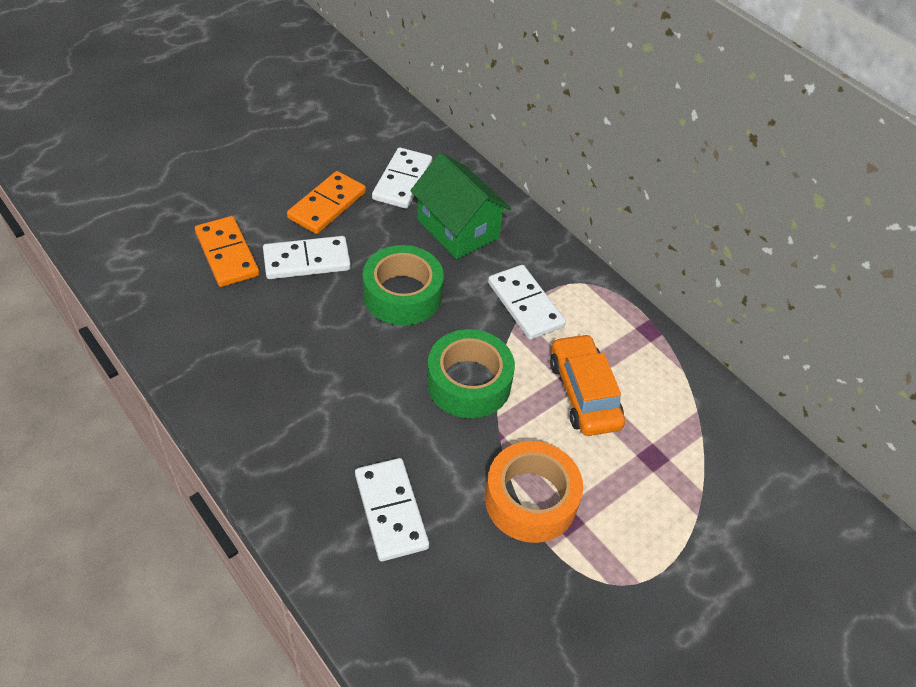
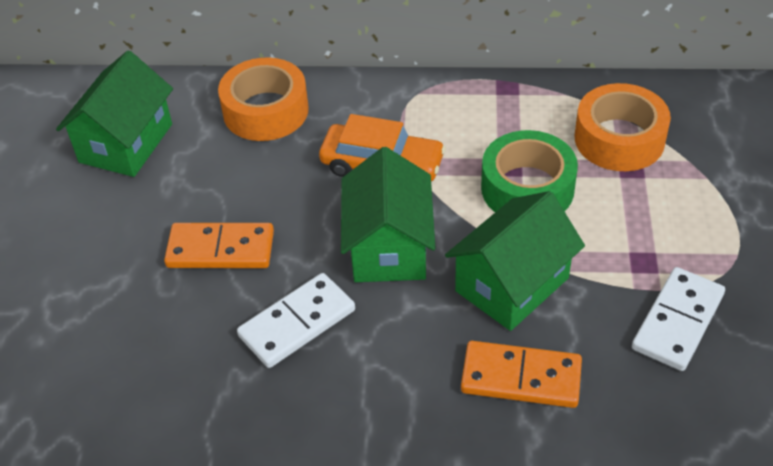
green house: [410,153,512,259] = 1 -> [56,50,173,177] [341,147,436,282] [445,191,585,331] = 3
green tape: [363,245,444,326] [427,329,515,418] = 2 -> [481,130,578,212] = 1
orange tape: [485,441,583,543] = 1 -> [218,58,309,141] [575,83,671,171] = 2
white domino: [263,236,351,279] [355,458,429,561] [372,147,432,209] [488,265,566,340] = 4 -> [237,273,355,368] [632,267,725,371] = 2

